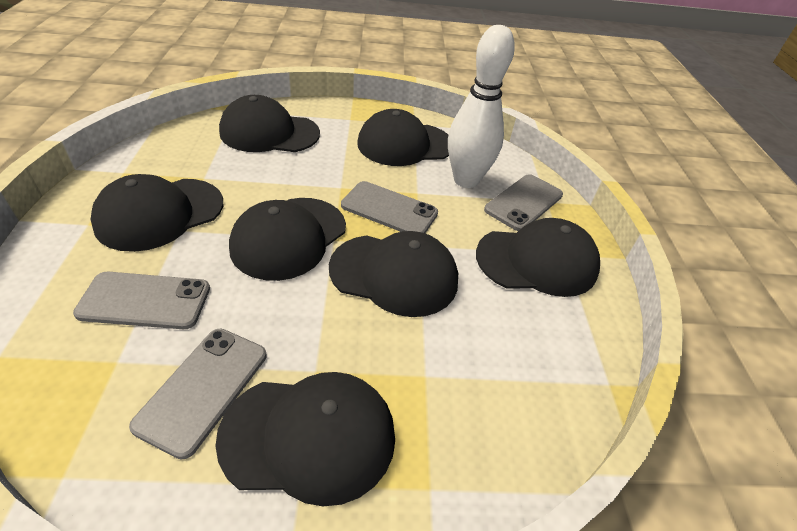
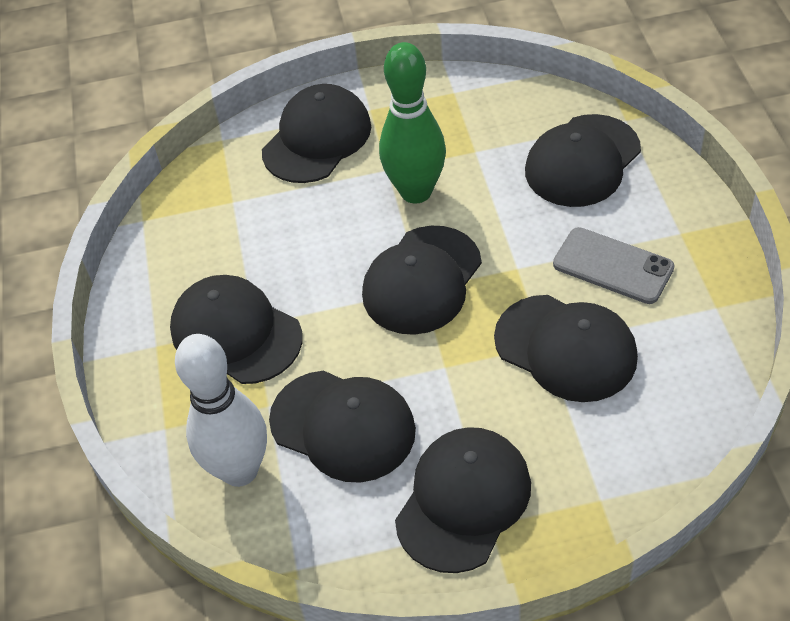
green bowling pin: none = 0 -> [379,42,446,203] = 1
grey phone: [73,272,210,329] [129,329,267,460] [341,181,438,233] [484,174,563,231] = 4 -> [553,227,675,304] = 1

